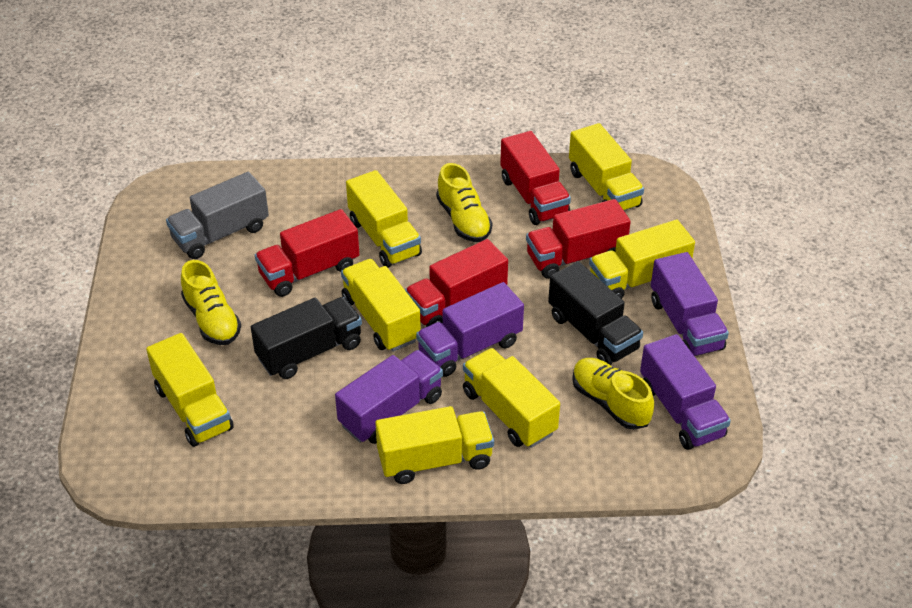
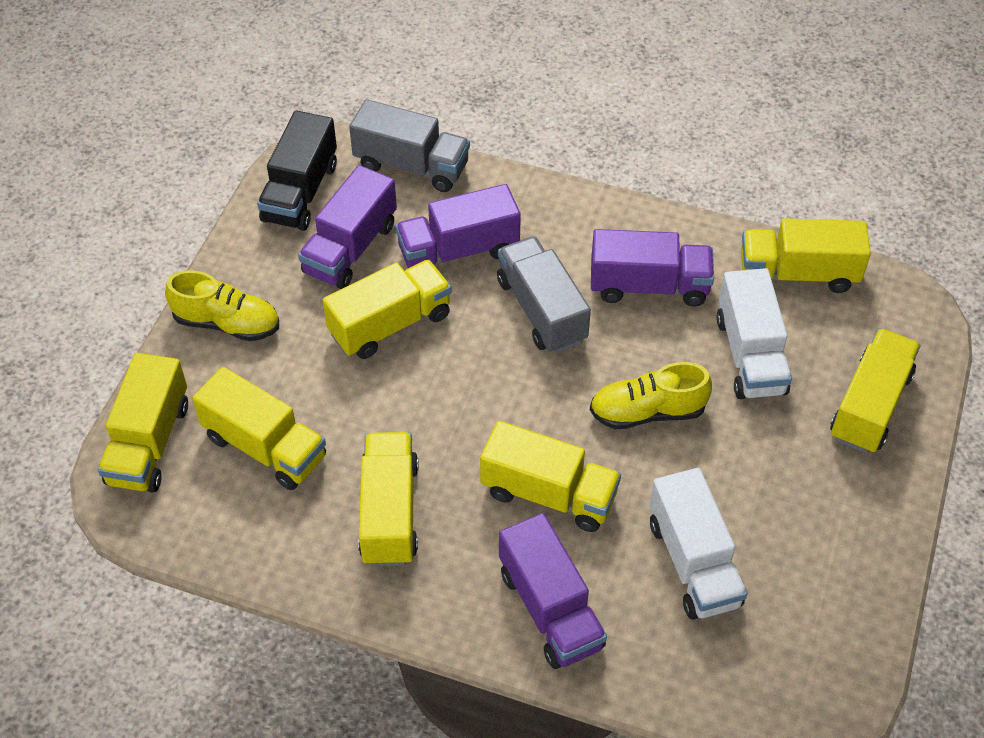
black truck: [251,297,362,379] [548,261,643,365] = 2 -> [257,111,337,231] = 1
grey truck: [166,172,269,259] = 1 -> [349,99,470,192] [497,236,591,354] = 2
red truck: [255,209,359,297] [405,239,508,327] [500,131,571,225] [526,199,631,279] = 4 -> none = 0
white truck: none = 0 -> [649,468,748,620] [716,268,792,399] = 2
yellow shoe: [181,260,241,345] [436,163,492,242] [572,358,654,430] = 3 -> [165,270,279,341] [590,362,712,429] = 2

